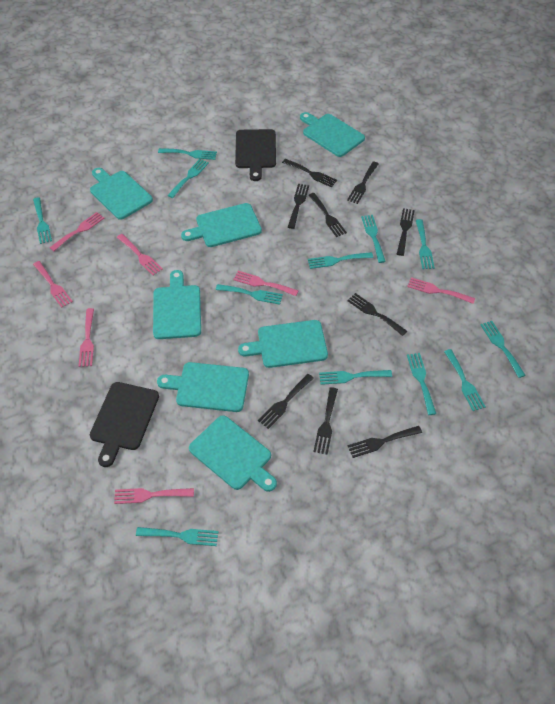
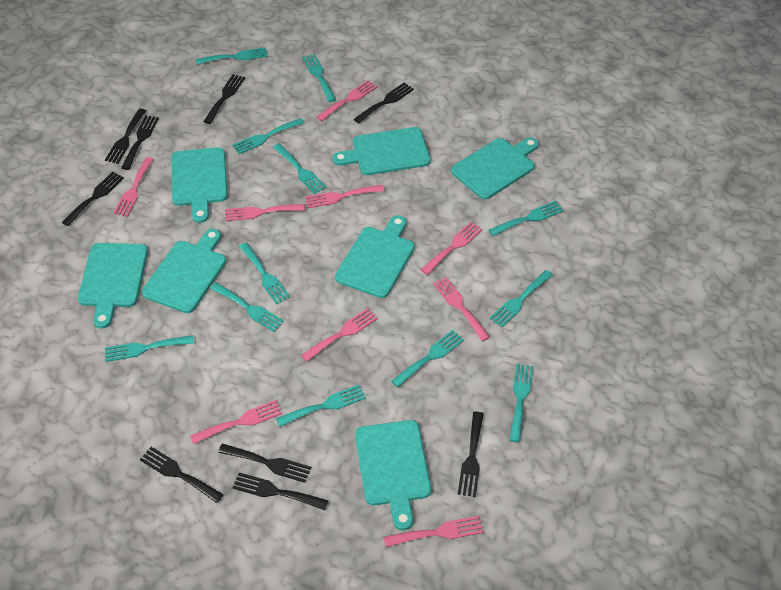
black cutting board: [90,382,159,467] [235,129,276,181] = 2 -> none = 0
pink fork: [33,261,73,308] [50,212,104,251] [79,308,94,367] [114,488,194,504] [117,234,163,275] [233,271,299,296] [407,277,475,304] = 7 -> [113,157,154,217] [190,400,282,444] [225,204,305,221] [301,308,378,361] [305,185,385,208] [316,80,377,121] [384,516,483,547] [421,222,483,275] [433,277,490,341] = 9

